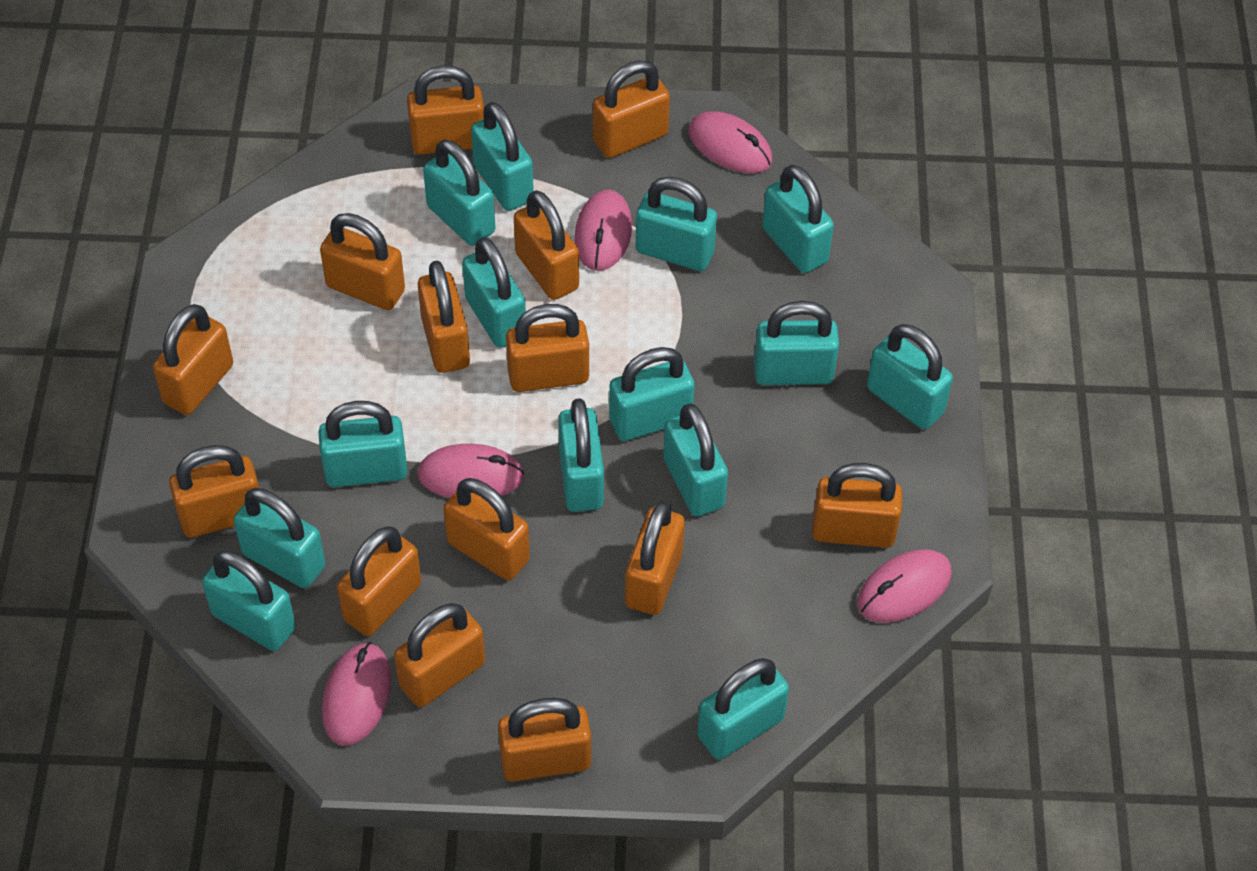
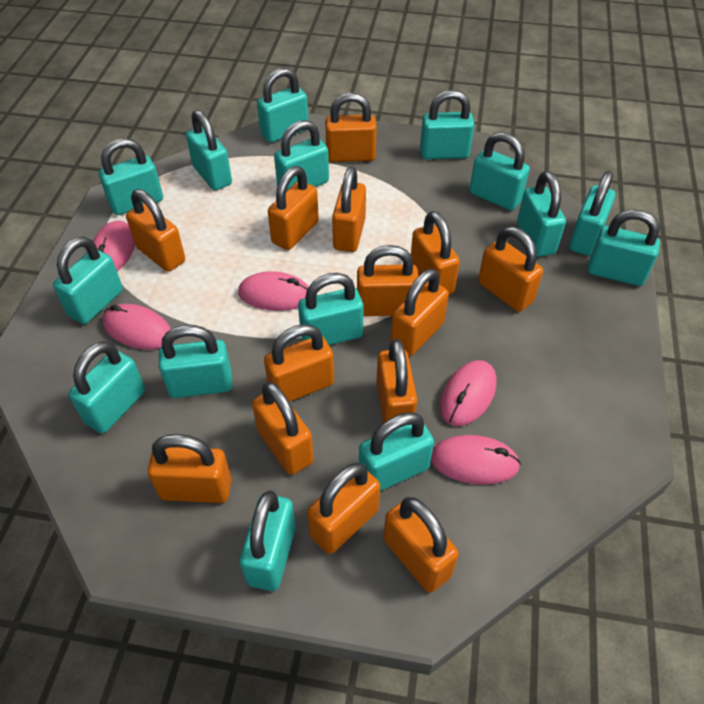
turquoise padlock: [202,550,296,651] [234,488,326,588] [318,401,407,487] [423,139,495,246] [462,237,526,348] [471,102,534,211] [558,398,604,512] [609,347,695,441] [636,177,717,271] [663,403,728,516] [697,658,789,760] [754,301,839,385] [762,165,834,273] [867,324,953,429] = 14 -> [53,236,123,324] [68,341,145,433] [99,138,163,215] [159,325,232,398] [186,110,232,191] [239,490,296,591] [257,68,308,143] [274,120,329,190] [298,273,364,345] [359,412,434,491] [420,90,474,159] [469,132,530,210] [517,171,566,257] [569,171,615,256] [588,209,660,286] = 15

